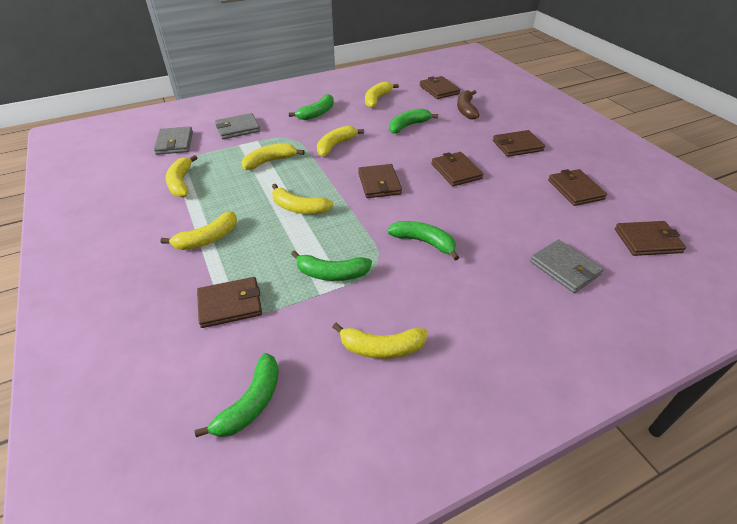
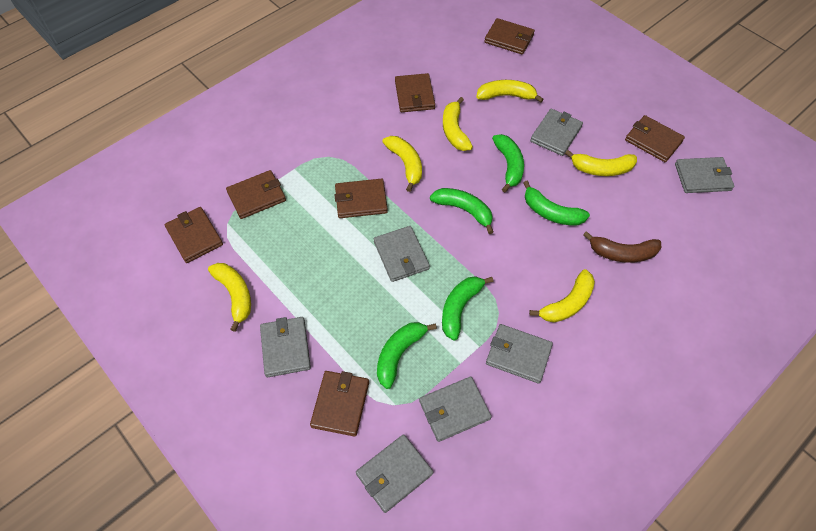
grey wallet: [154,127,193,155] [215,113,260,139] [530,239,604,293] = 3 -> [260,317,311,377] [356,434,433,513] [374,226,430,282] [419,377,492,442] [486,324,553,384] [530,109,583,156] [675,157,734,193] = 7
yellow banana: [160,211,237,250] [166,155,197,197] [241,143,305,170] [272,184,333,214] [317,126,364,157] [333,323,427,359] [365,81,399,108] = 7 -> [208,263,251,332] [382,136,422,192] [443,97,473,151] [476,80,544,103] [529,269,595,322] [565,150,637,176] = 6

